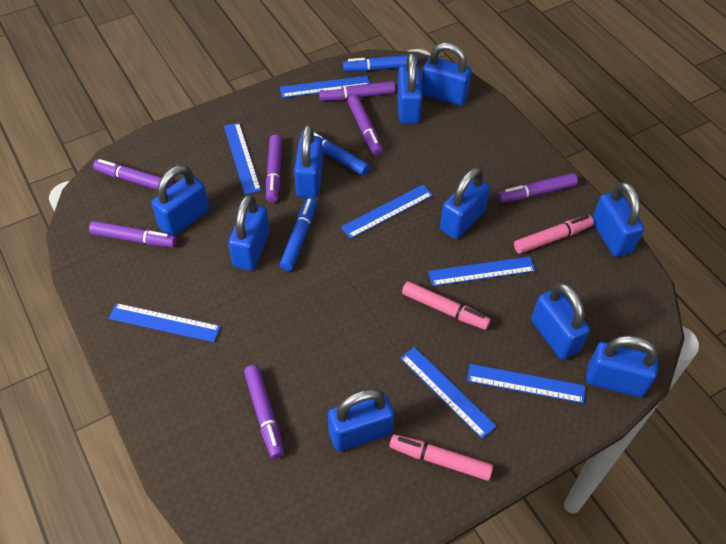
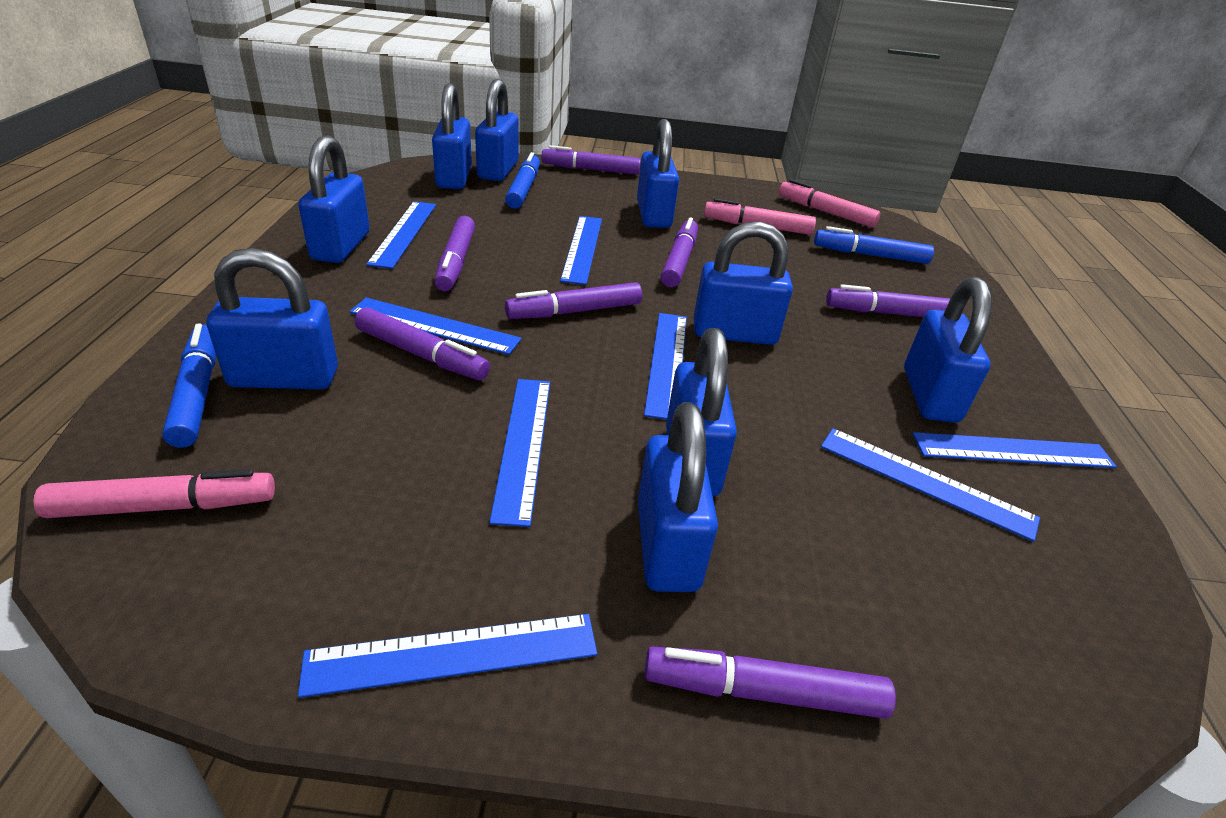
blue padlock: [151,165,209,236] [228,194,270,271] [294,124,323,198] [328,389,394,452] [397,53,423,124] [421,43,472,106] [440,167,490,239] [531,283,590,360] [586,335,658,397] [592,182,644,257] = 10 -> [206,248,338,390] [298,135,370,263] [432,83,472,189] [475,79,518,181] [637,119,679,228] [638,402,718,592] [666,328,737,496] [694,221,793,345] [904,277,992,423] = 9
blue ruler: [109,303,221,342] [224,123,261,194] [280,76,370,98] [341,185,433,239] [400,347,496,439] [428,256,536,286] [467,364,585,403] = 7 -> [298,614,597,698] [349,298,522,355] [366,201,436,269] [489,379,550,527] [560,216,602,285] [644,313,687,420] [821,428,1040,542] [912,432,1117,468] = 8

